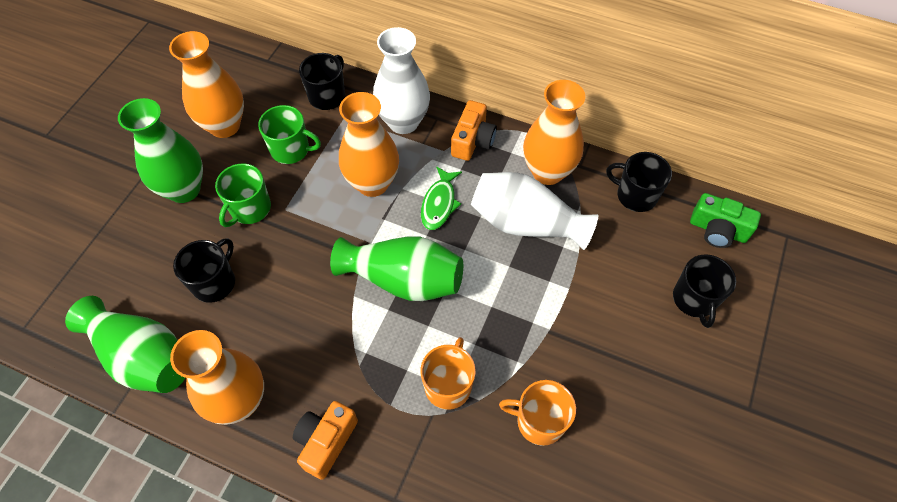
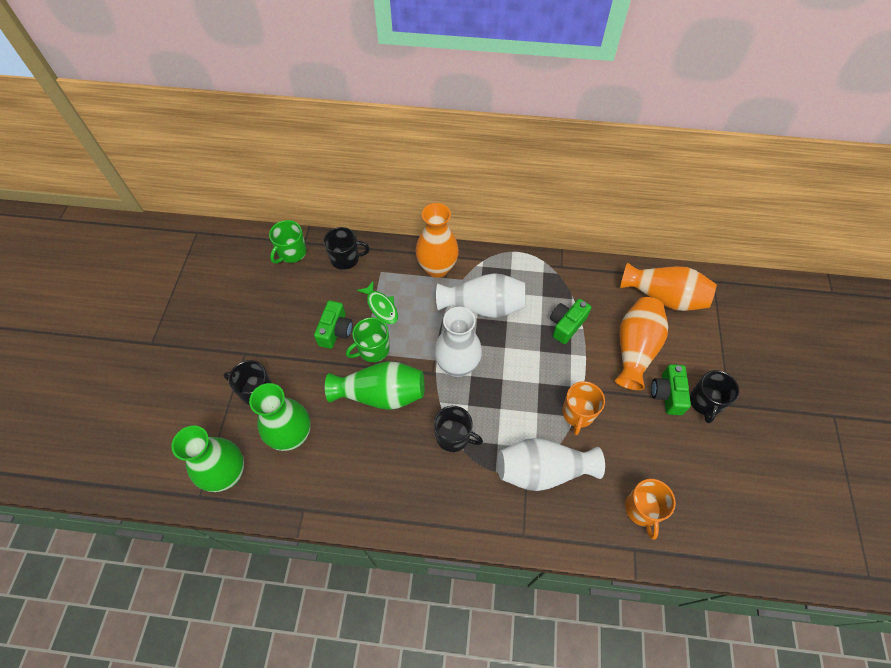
green camera: [690,193,761,248] = 1 -> [314,300,353,349] [550,299,591,344] [651,364,691,415] = 3
orange camera: [293,401,358,480] [451,100,497,161] = 2 -> none = 0
orange vase: [169,31,244,138] [170,330,264,425] [339,92,399,197] [523,80,585,185] = 4 -> [416,203,459,278] [615,297,668,390] [620,262,717,311] = 3
white vase: [373,27,430,134] [471,172,598,250] = 2 -> [434,307,482,377] [436,273,526,318] [497,438,605,491] = 3

